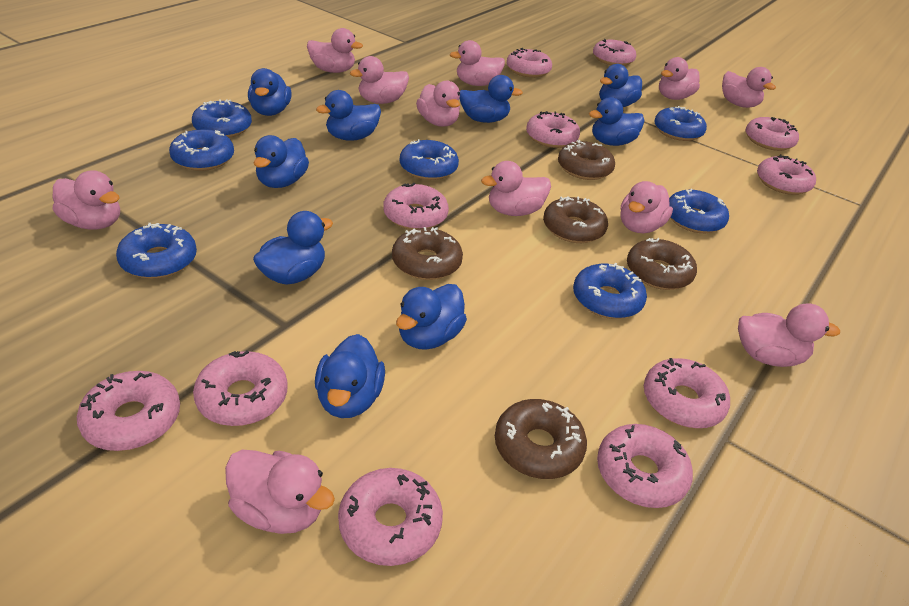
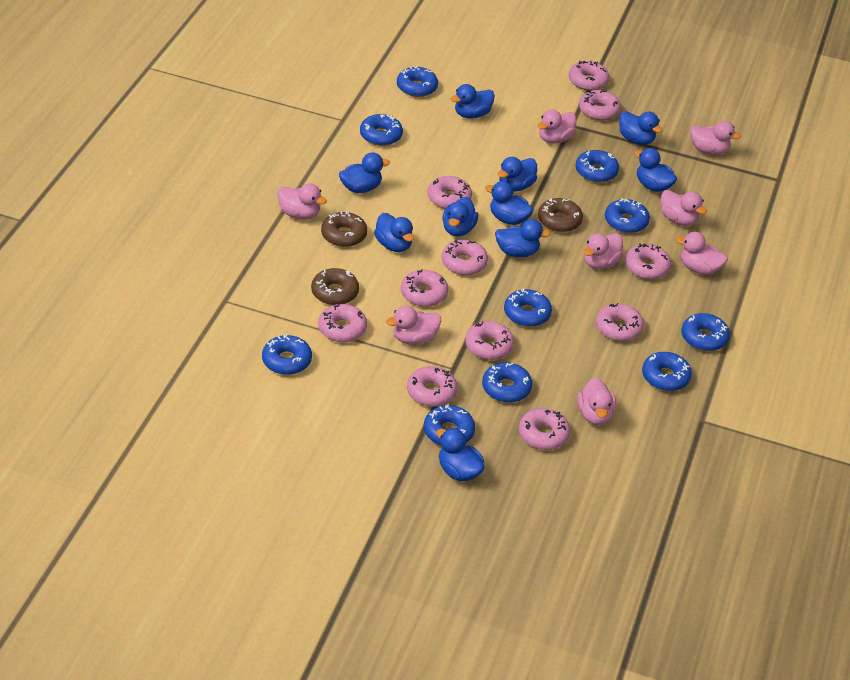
blue donut: [116,223,197,279] [169,129,234,171] [192,99,252,138] [400,139,459,180] [573,263,647,319] [654,106,707,141] [669,189,729,233] = 7 -> [262,334,312,375] [360,114,403,146] [397,66,438,97] [424,404,475,446] [482,362,532,403] [504,288,552,327] [576,150,619,183] [605,198,650,233] [642,352,692,391] [681,313,730,351] = 10
blue duck: [248,68,292,116] [253,135,309,188] [253,211,333,285] [315,334,385,418] [316,90,381,141] [396,284,467,350] [459,75,523,123] [589,97,644,146] [599,64,642,107] = 9 -> [339,152,390,193] [374,213,414,252] [436,428,484,481] [442,197,478,237] [451,84,495,119] [485,181,534,225] [495,219,551,257] [498,157,537,192] [619,111,663,145] [634,148,677,192] = 10
brown donut: [392,227,463,280] [495,399,587,479] [543,196,608,243] [558,140,615,180] [627,238,697,290] = 5 -> [311,268,359,305] [321,211,367,247] [538,198,583,232] = 3
pink duck: [52,170,120,230] [225,450,335,534] [307,28,363,73] [350,56,409,104] [416,81,460,127] [450,40,505,86] [481,161,551,216] [620,181,673,233] [659,57,700,100] [722,67,776,108] [738,303,840,367] = 11 -> [277,183,327,220] [386,306,441,345] [538,109,576,144] [577,378,616,425] [584,233,623,269] [661,190,707,226] [676,232,728,275] [690,121,741,155] = 8

